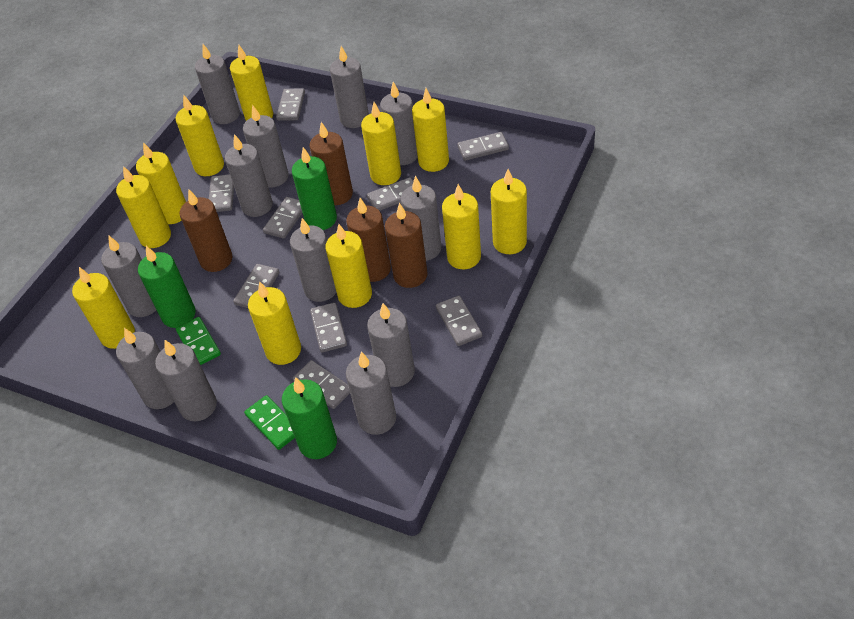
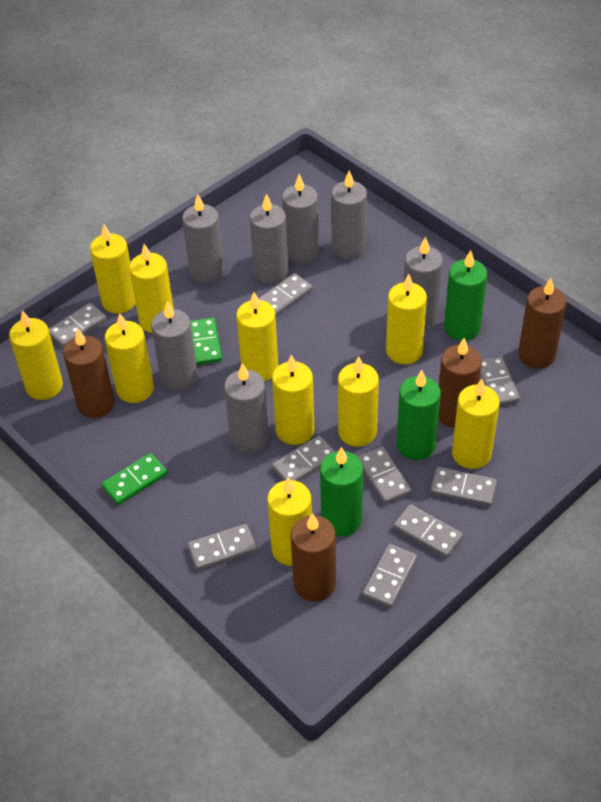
grey candle: [101,235,156,317] [116,328,174,409] [155,340,217,421] [195,44,240,124] [225,134,273,217] [243,105,289,188] [290,218,336,302] [330,46,369,128] [346,352,396,435] [367,303,415,387] [380,82,418,165] [401,176,441,261] = 12 -> [151,301,198,391] [182,194,224,284] [224,363,269,453] [250,194,289,284] [282,174,319,264] [331,171,367,260] [404,237,443,327] = 7
yellow candle: [72,267,135,349] [116,166,171,248] [136,142,186,224] [176,95,224,176] [230,44,273,121] [248,281,301,365] [325,224,372,308] [361,102,401,185] [412,88,449,172] [442,184,481,269] [491,169,527,254] = 11 -> [9,310,63,400] [90,224,136,314] [105,313,154,403] [129,244,174,333] [236,292,278,381] [267,477,312,566] [272,355,314,445] [338,356,379,447] [386,274,427,364] [452,379,500,469] = 10

